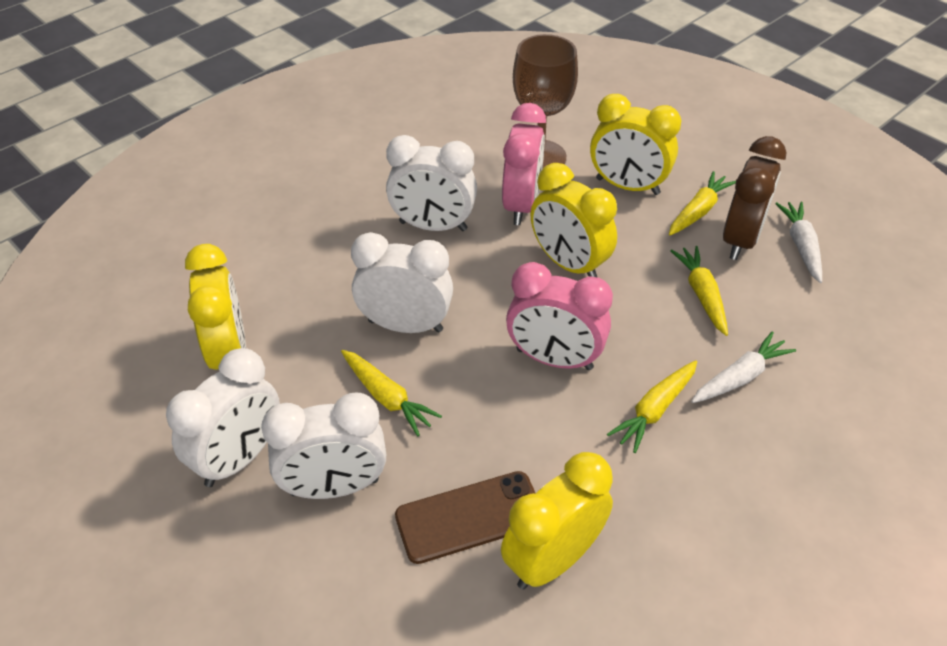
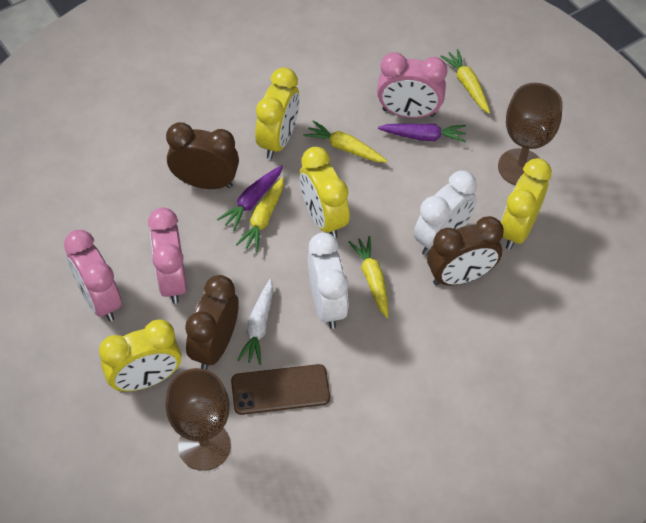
brown clock: [723,136,787,260] = 1 -> [166,122,239,189] [185,275,239,370] [427,216,504,286] = 3
brown goblet: [513,34,578,169] = 1 -> [165,368,231,471] [498,83,563,185] = 2
pink clock: [502,103,546,225] [506,262,613,370] = 2 -> [64,230,121,321] [148,208,187,304] [377,52,447,118] = 3
purple carrot: none = 0 -> [217,165,283,231] [378,124,466,142] = 2
white carrot: [691,331,796,403] [775,202,822,283] = 2 -> [237,279,273,365] = 1
white clock: [166,348,280,487] [261,393,386,499] [351,232,453,333] [386,135,477,231] = 4 -> [308,232,348,329] [414,171,477,256] = 2

